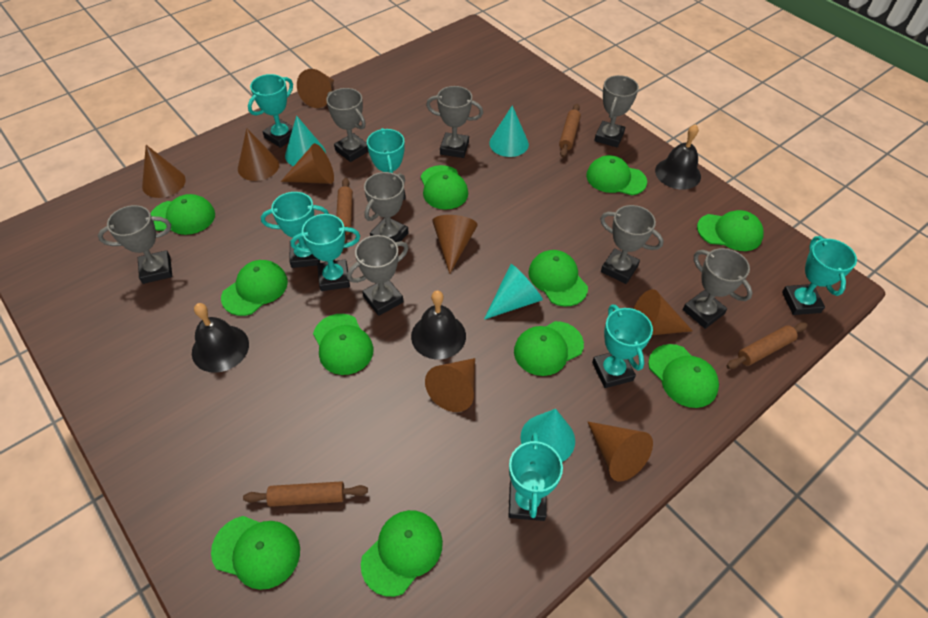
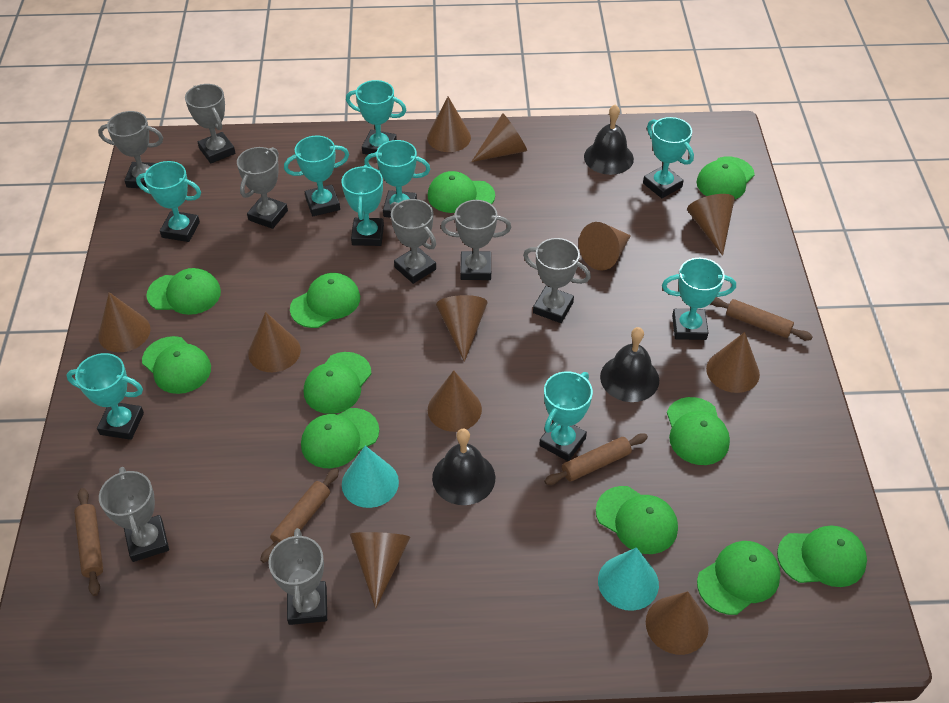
brown cone: [142,145,186,198] [238,128,279,181] [281,143,334,184] [297,69,334,108] [425,358,475,412] [432,215,478,274] [587,421,653,481] [633,289,693,335] = 8 -> [98,292,151,352] [248,312,301,372] [350,532,411,609] [427,97,471,152] [428,370,482,432] [436,295,487,362] [471,113,527,162] [579,222,631,271] [646,591,709,655] [687,194,735,256] [706,332,760,393] = 11
turquoise cone: [285,116,326,166] [484,264,543,320] [489,105,529,157] [520,409,575,462] = 4 -> [342,446,399,508] [598,547,659,611] = 2
turquoise trophy: [248,74,293,148] [261,192,329,268] [291,214,360,291] [367,128,406,200] [508,432,563,521] [592,304,653,388] [782,236,857,315] = 7 -> [66,353,144,440] [136,161,201,242] [284,136,349,216] [342,165,384,246] [346,80,406,155] [364,140,430,218] [539,371,593,461] [643,117,694,198] [662,258,736,340] = 9

